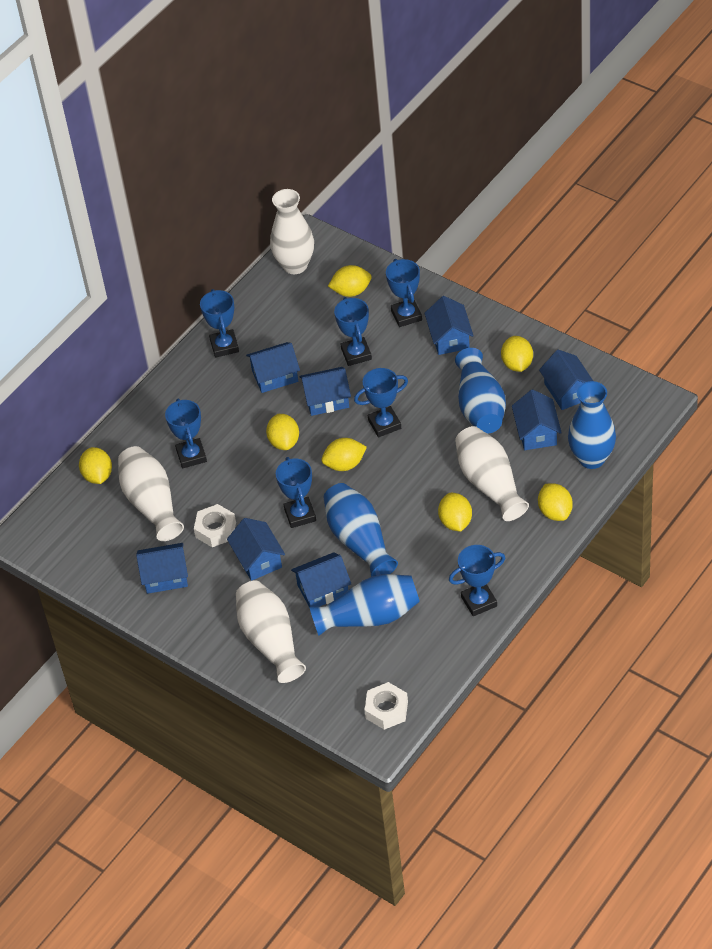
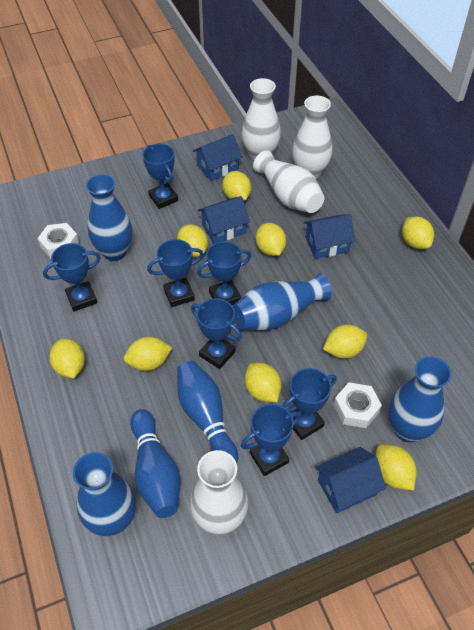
blue bowling pin: none = 0 -> [130,409,180,518] [177,361,238,463] = 2
blue house: [136,543,188,594] [227,518,285,581] [246,342,300,393] [291,552,351,607] [299,367,351,416] [425,296,474,355] [512,389,562,450] [539,350,593,410] = 8 -> [193,134,243,181] [198,196,250,244] [304,214,355,259] [315,447,386,514] = 4
yellow lemon: [79,447,112,484] [266,414,299,450] [321,438,367,471] [328,265,372,297] [438,493,472,531] [501,336,533,372] [538,483,573,521] = 7 -> [49,338,85,378] [124,337,172,371] [177,224,208,257] [222,171,251,201] [245,363,282,402] [256,223,286,256] [323,324,367,359] [375,444,417,490] [402,217,434,249] = 9

